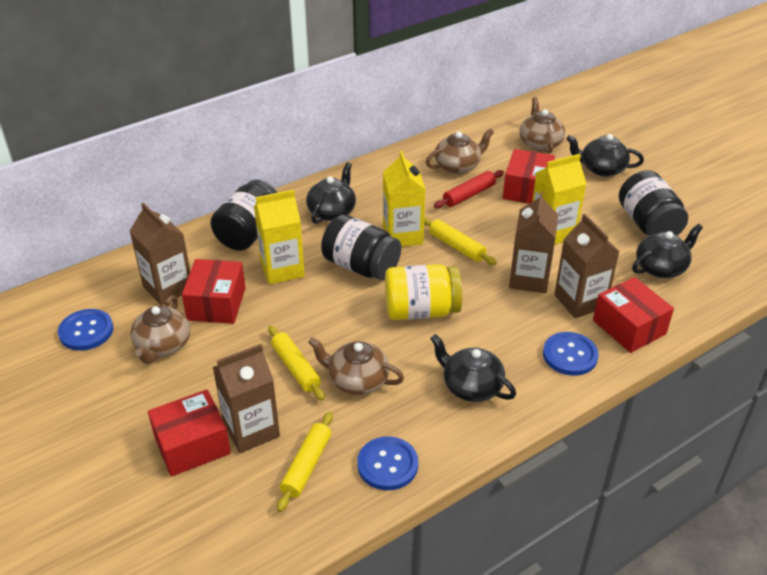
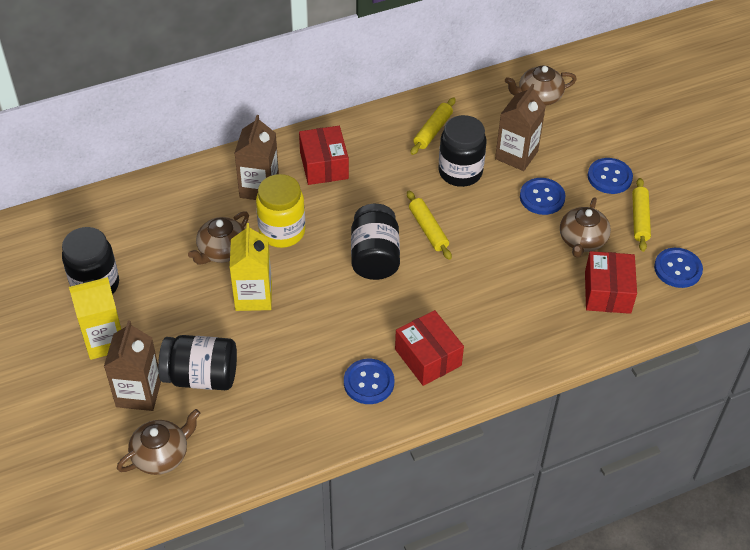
black jar: [210,180,277,251] [321,214,401,280] [619,170,688,236] = 3 -> [62,227,119,295] [158,335,237,390] [351,204,400,280] [439,115,487,187] = 4
black teapot: [306,162,356,224] [430,334,516,402] [566,134,644,177] [632,224,703,278] = 4 -> none = 0
blue button: [58,309,113,351] [357,436,418,490] [543,332,598,376] = 3 -> [344,359,394,404] [520,178,566,215] [588,158,633,194] [654,248,703,288] = 4
brown carton: [130,203,190,306] [213,344,280,453] [509,192,558,293] [554,214,619,318] = 4 -> [104,320,161,411] [235,115,279,200] [495,84,546,171] = 3
red box: [148,389,231,477] [182,259,246,324] [503,149,555,204] [593,277,674,353] = 4 -> [299,126,349,185] [395,310,464,386] [585,251,637,314] = 3
red rolling pin: [434,170,504,208] = 1 -> none = 0
yellow carton: [254,190,305,284] [383,151,426,247] [532,154,587,245] = 3 -> [69,277,121,360] [230,223,272,311] = 2

